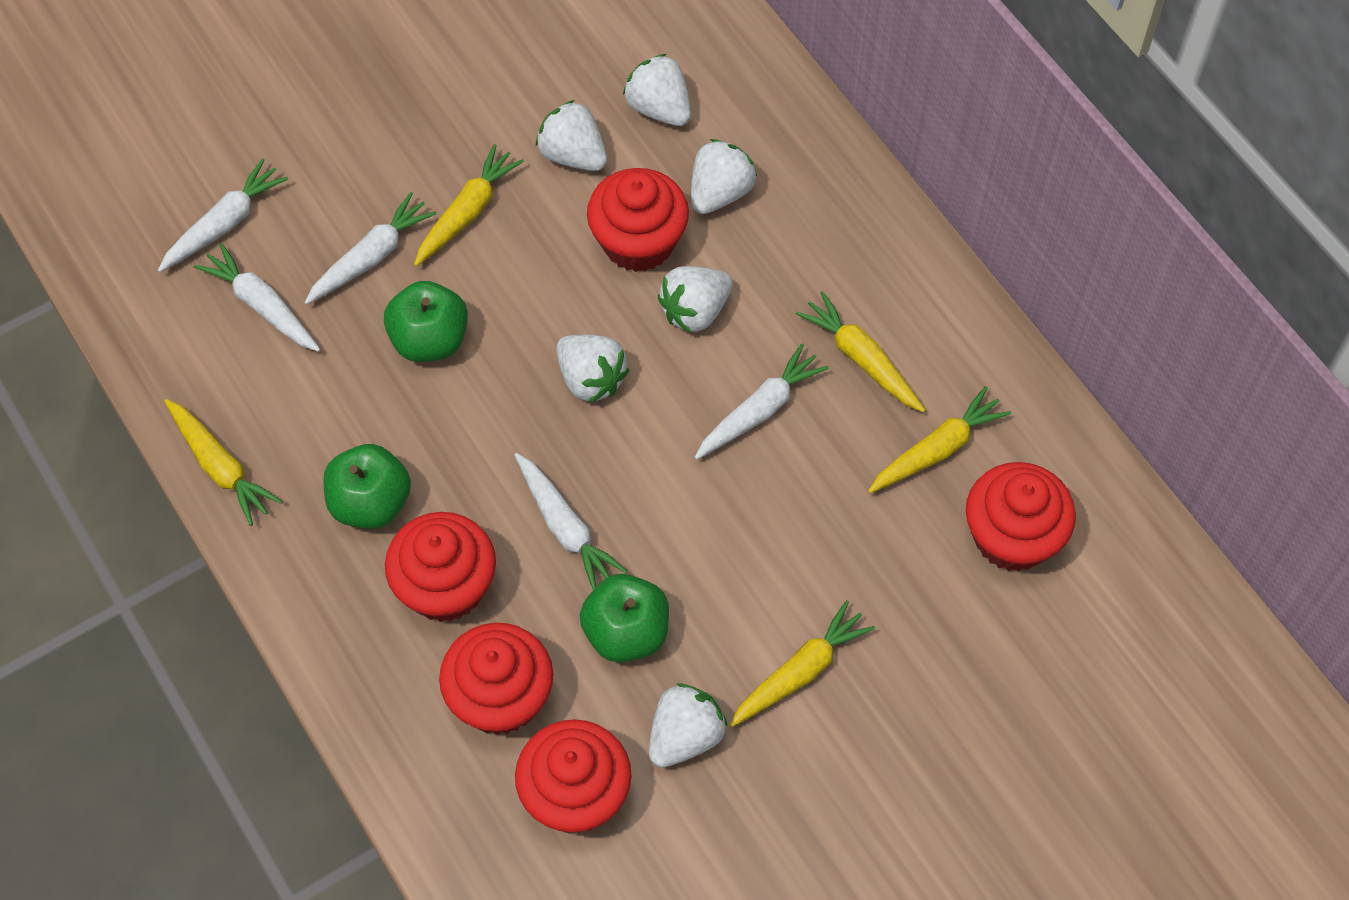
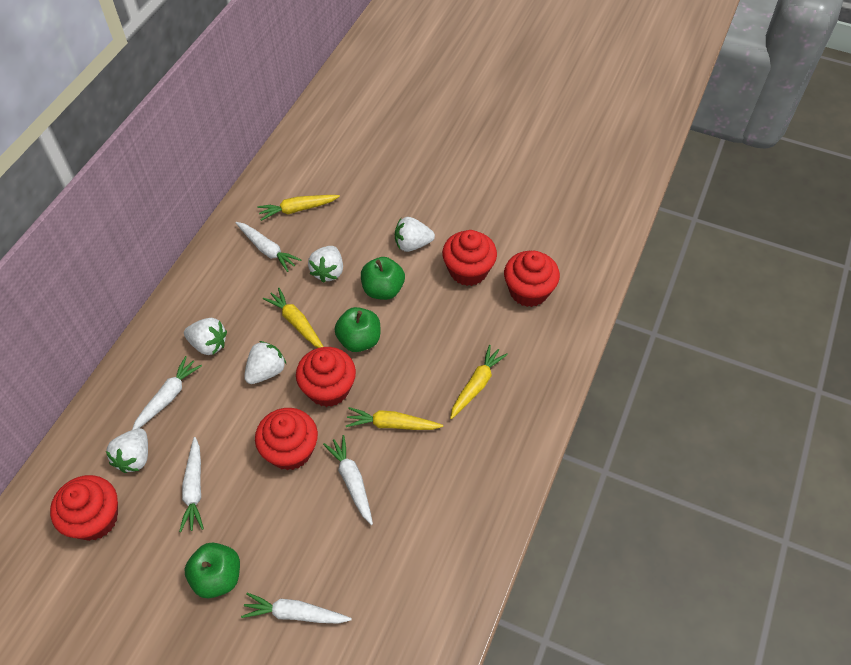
white strawberry: [536,100,607,171] [556,335,629,403] [623,54,691,126] [649,683,728,768] [658,266,733,333] [691,139,757,214] = 6 -> [106,428,148,473] [184,318,227,355] [244,341,286,384] [308,246,343,283] [395,217,435,252] = 5
yellow carrot: [164,399,282,526] [414,144,524,266] [730,600,875,727] [796,291,925,412] [868,386,1011,493] = 5 -> [257,195,340,221] [263,288,324,348] [346,407,443,430] [450,345,508,419] = 4

